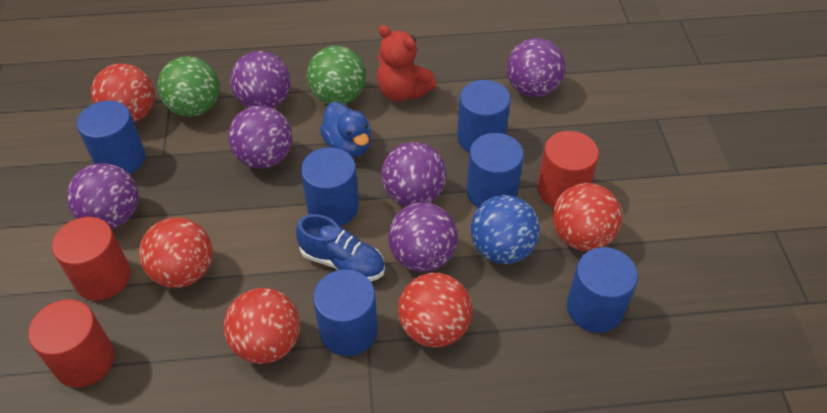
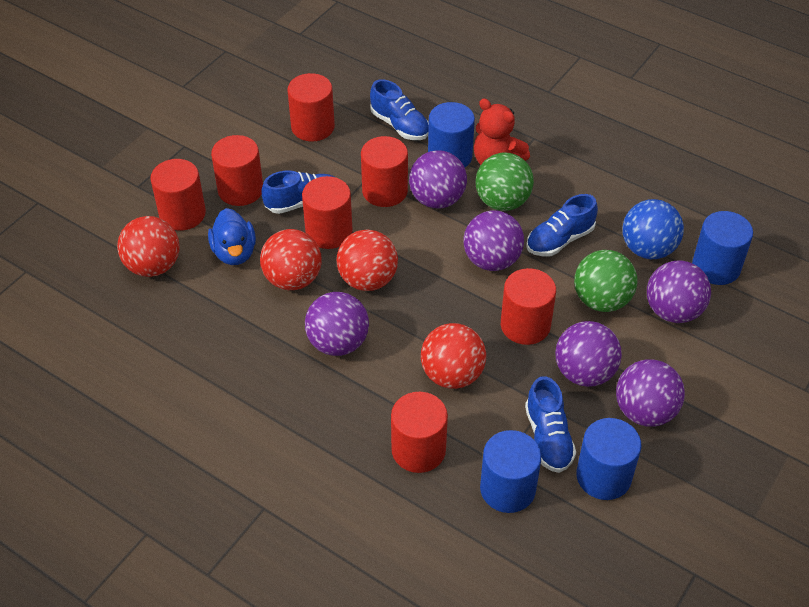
blue cylinder: [77,100,145,174] [301,147,359,226] [313,269,378,356] [457,80,511,153] [467,133,524,208] [567,247,638,333] = 6 -> [428,102,475,167] [480,430,541,513] [576,418,641,500] [692,211,753,285] = 4
blue shoe: [296,214,385,281] = 1 -> [262,170,334,214] [370,79,429,140] [525,376,576,473] [526,194,598,257] = 4
red ball: [91,63,155,122] [139,217,213,288] [224,288,300,364] [398,273,472,348] [552,183,622,251] = 5 -> [117,216,180,277] [260,229,322,290] [337,230,398,291] [421,323,486,389] = 4
red cylinder: [28,299,115,388] [52,217,131,301] [537,131,599,207] = 3 -> [150,159,206,231] [211,135,263,206] [287,73,335,141] [302,176,353,249] [361,136,408,207] [391,392,448,473] [501,268,556,345] = 7

